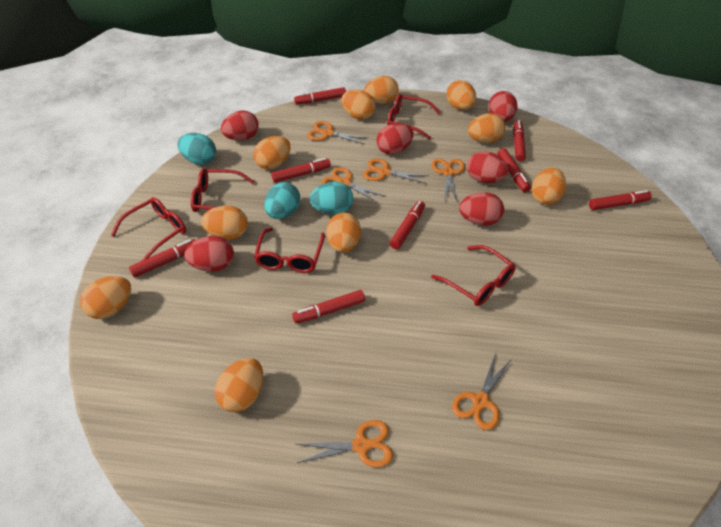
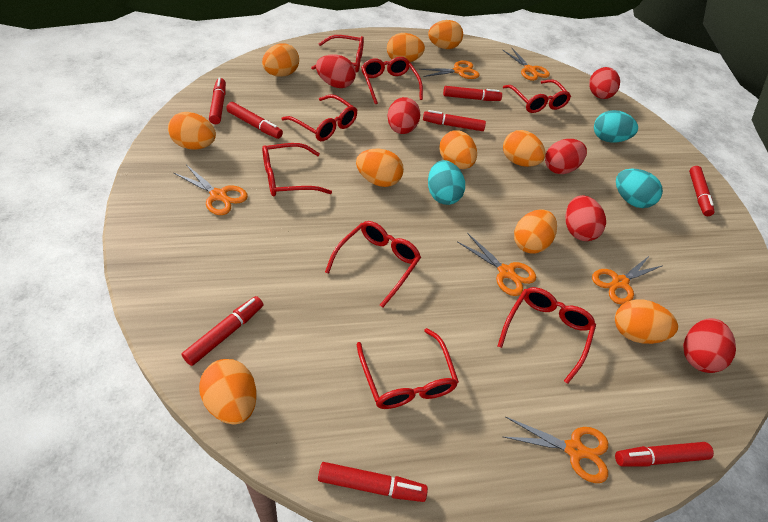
red glasses: [111,197,186,261] [191,168,254,212] [254,228,325,273] [387,94,441,140] [431,245,516,306] = 5 -> [262,143,332,197] [281,94,357,141] [311,35,364,73] [325,221,421,308] [357,328,459,409] [361,57,423,104] [498,287,596,384] [503,79,571,113] = 8

